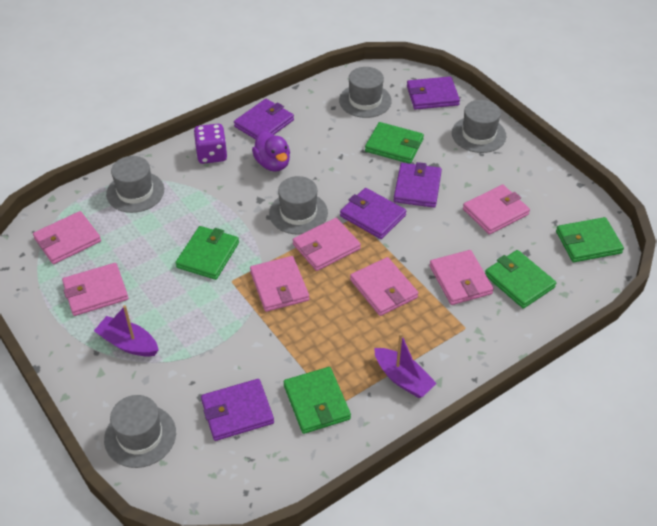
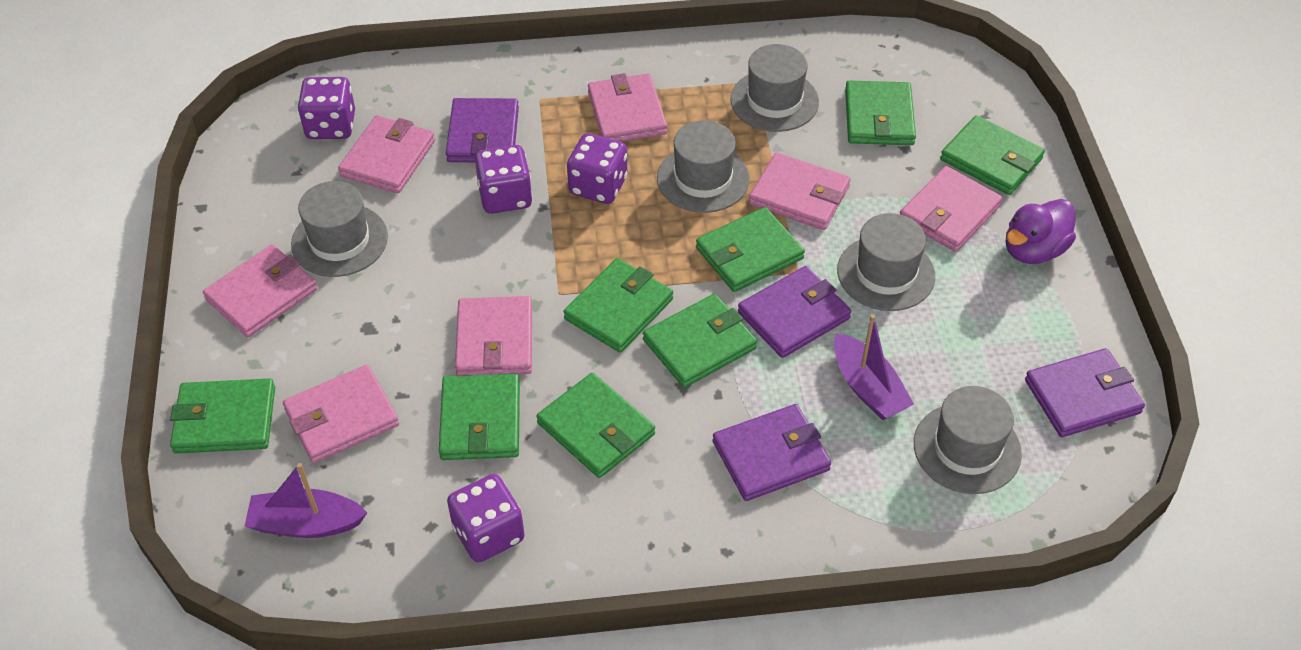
green wallet: [176,226,239,280] [284,367,351,434] [365,122,424,164] [485,250,556,309] [556,217,624,262] = 5 -> [170,378,275,454] [439,373,520,460] [536,373,655,478] [564,258,673,353] [643,294,757,388] [696,207,805,292] [845,80,916,145] [940,115,1045,195] = 8
purple dice: [194,124,227,164] = 1 -> [298,77,355,139] [447,474,525,562] [475,145,532,214] [567,133,627,204] = 4
purple wallet: [201,379,274,441] [234,99,294,140] [340,188,406,239] [394,162,442,208] [407,77,460,110] = 5 -> [446,98,519,162] [713,404,831,501] [738,266,851,358] [1025,348,1145,437] = 4

